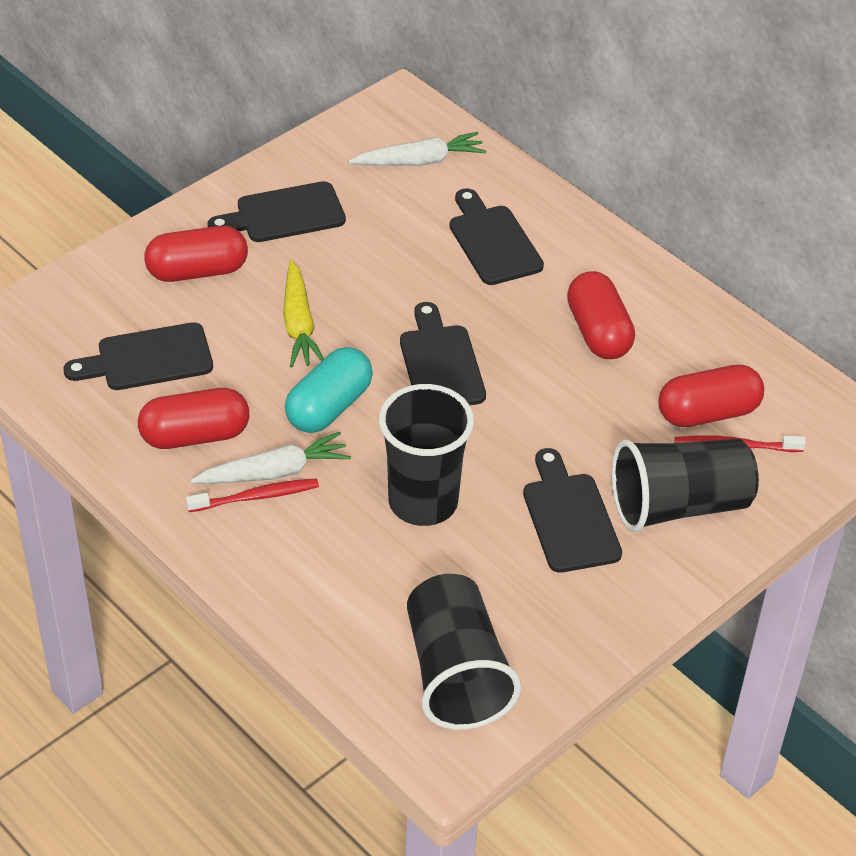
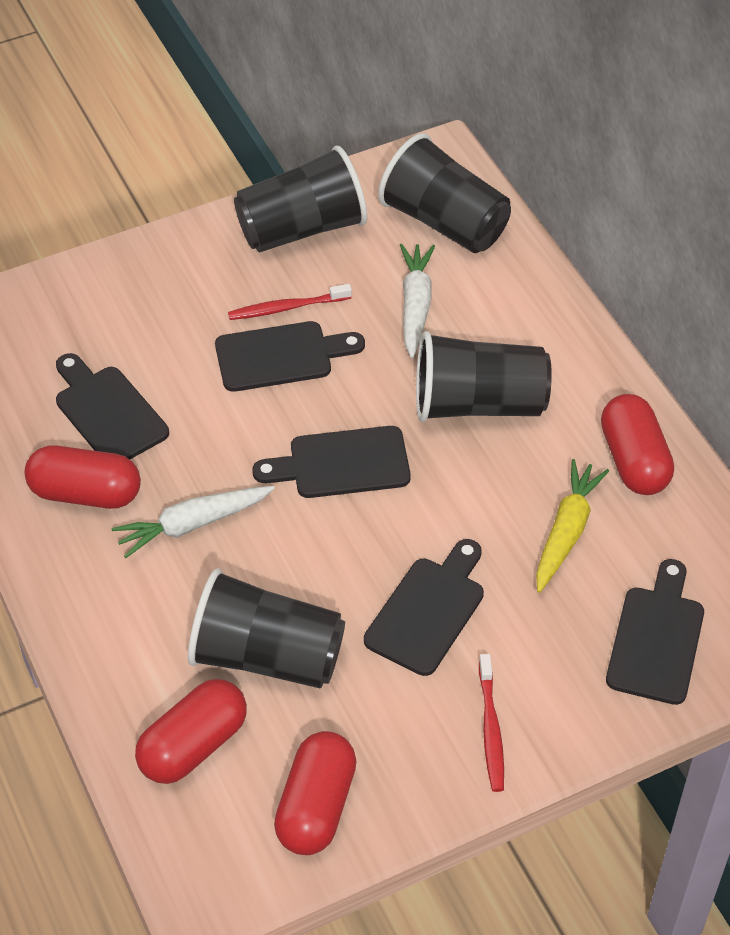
black cup: [379,384,474,526] [407,574,521,730] [612,439,759,532] = 3 -> [188,568,345,689] [234,146,367,252] [378,133,511,253] [416,331,552,422] = 4
turquoise capsule: [285,347,373,433] = 1 -> none = 0

